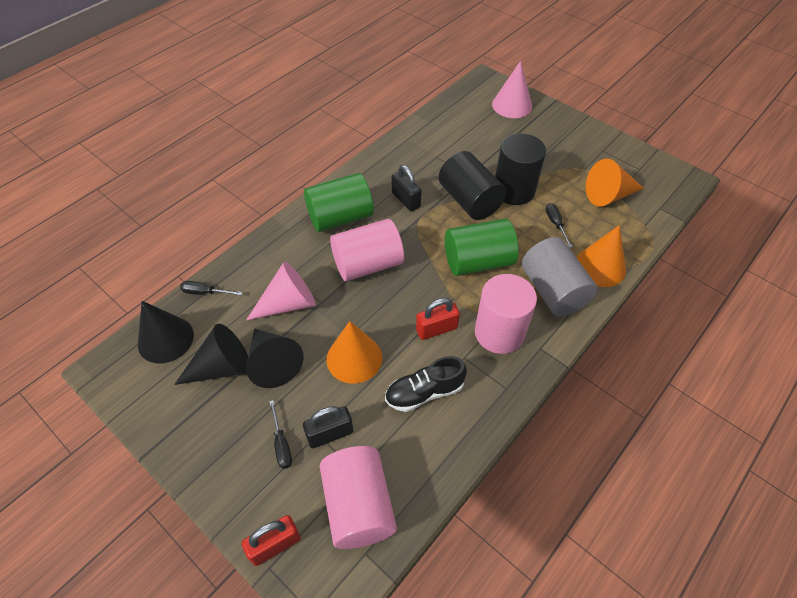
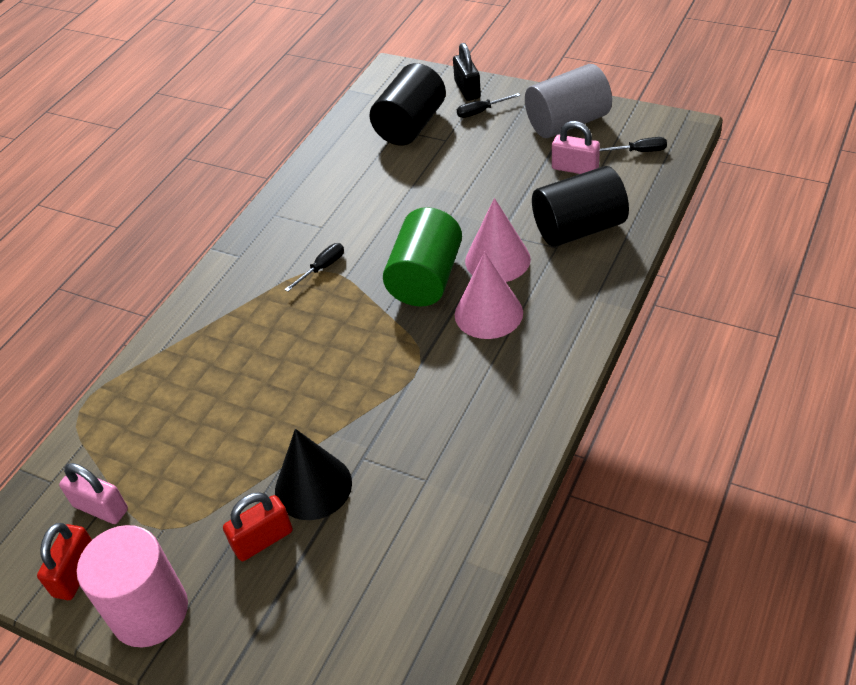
black cone: [138,301,194,363] [174,324,248,385] [246,329,304,388] = 3 -> [275,429,352,520] = 1
black padlock: [303,406,353,448] [392,165,422,211] = 2 -> [453,43,481,101] = 1
black shoe: [385,356,467,412] = 1 -> none = 0
green cylinder: [304,173,374,232] [445,219,519,276] = 2 -> [383,207,462,306] = 1
orange cone: [326,321,382,384] [576,225,626,287] [586,159,644,207] = 3 -> none = 0
pink cylinder: [320,446,397,549] [330,219,404,281] [475,274,537,354] = 3 -> [77,525,188,647] = 1
pink padlock: none = 0 -> [59,463,128,524] [552,121,600,174] = 2

